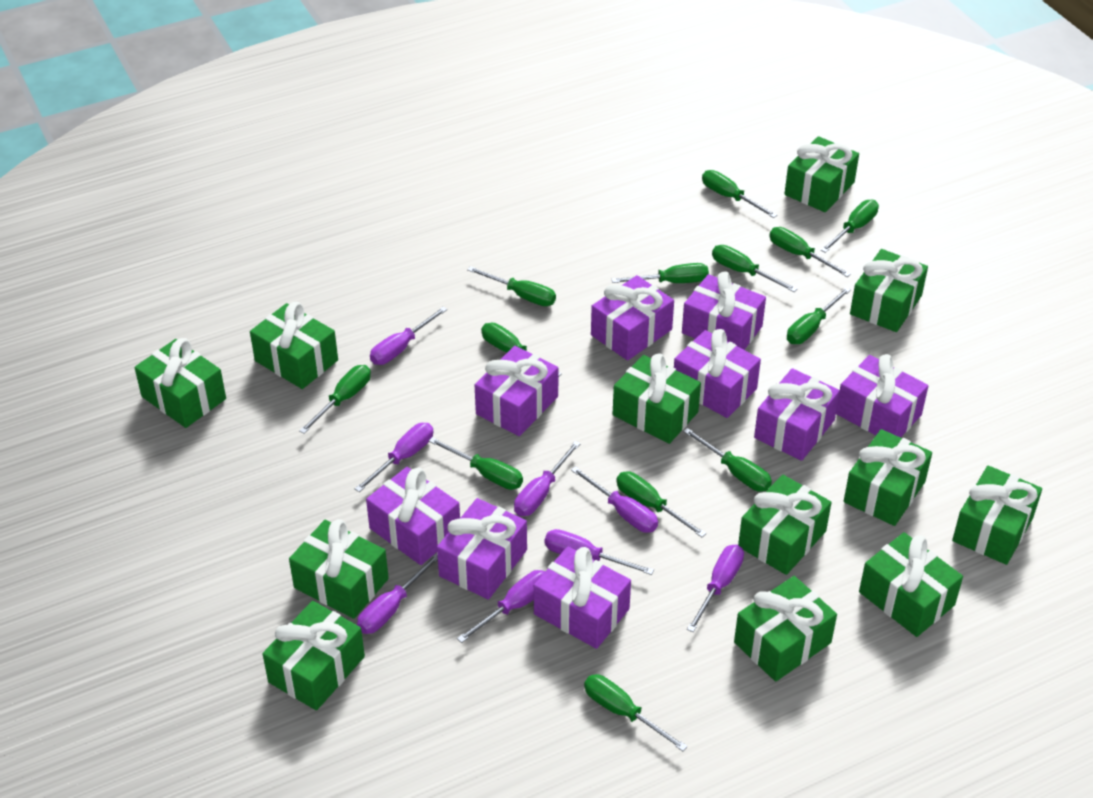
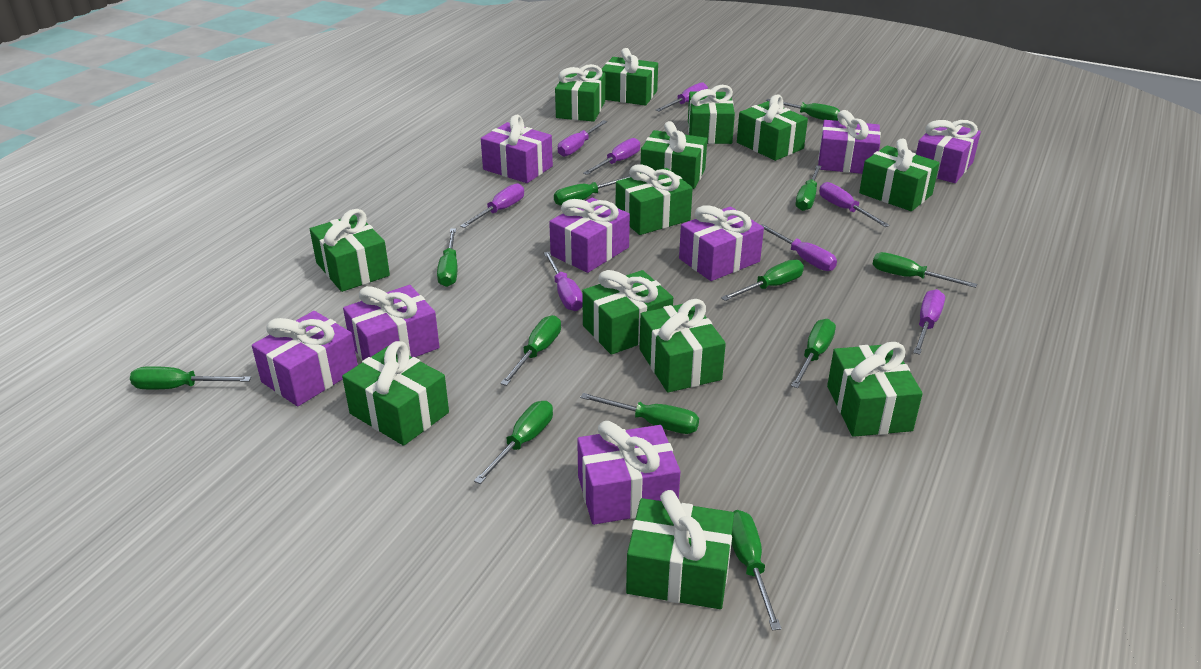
green gift: [134,338,226,428] [250,302,338,389] [263,601,365,710] [289,519,389,619] [613,353,701,444] [734,576,837,681] [738,475,832,575] [784,136,859,212] [844,429,932,526] [850,249,928,332] [859,532,963,637] [952,466,1042,565] = 12 -> [310,209,390,292] [342,341,449,446] [555,64,605,122] [582,270,673,355] [602,48,658,106] [616,164,693,235] [626,490,734,609] [639,299,726,393] [640,121,707,189] [688,85,735,144] [737,95,808,161] [827,342,923,437] [859,139,940,211] = 13
green screwdriver: [299,365,371,434] [429,437,523,490] [467,266,556,306] [481,323,562,377] [584,674,688,751] [612,263,709,283] [616,471,706,537] [683,428,772,492] [702,170,777,218] [712,245,797,292] [769,227,851,277] [787,287,851,344] [821,200,879,253] = 13 -> [130,366,251,389] [437,228,458,287] [474,401,553,484] [500,315,561,386] [554,176,631,206] [580,393,699,434] [721,260,804,301] [731,510,781,631] [766,99,840,121] [791,319,836,388] [796,165,821,211] [873,252,977,288] = 12
purple gift: [366,467,460,565] [437,498,527,600] [475,346,558,436] [534,546,631,649] [591,275,674,361] [674,329,761,418] [682,271,766,350] [754,368,840,461] [836,354,928,438] = 9 -> [252,311,358,406] [343,285,439,360] [481,115,553,183] [549,198,630,273] [577,421,680,525] [679,205,764,281] [818,110,881,174] [916,120,981,183] = 8

